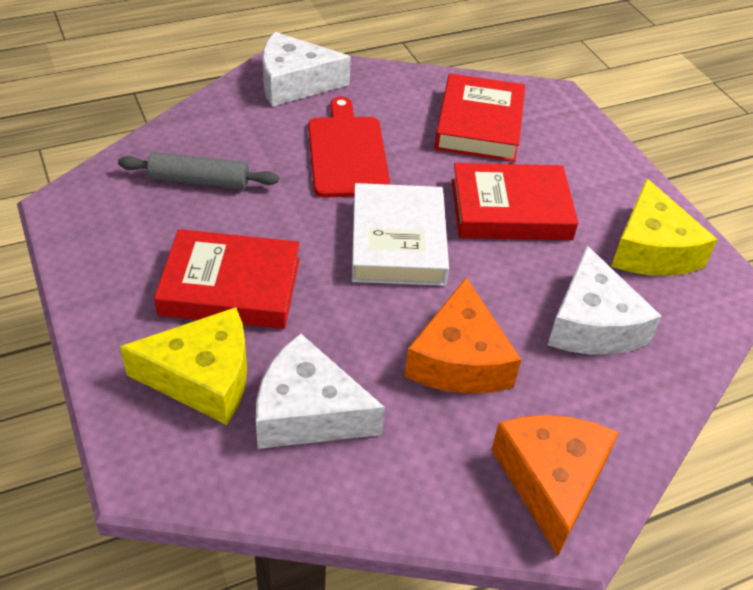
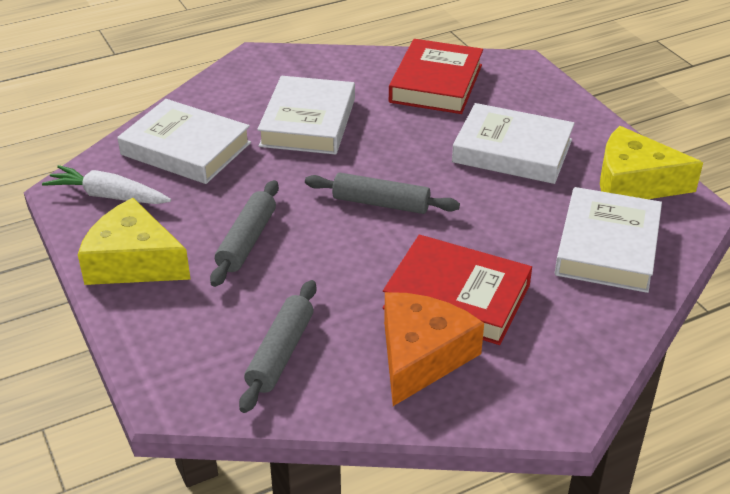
grey rolling pin: [118,152,279,189] = 1 -> [210,180,279,287] [239,280,316,413] [305,172,460,214] = 3
orange cheese: [404,277,521,394] [491,415,619,556] = 2 -> [384,292,484,406] = 1
red book: [154,229,300,329] [435,74,525,162] [452,163,578,240] = 3 -> [383,235,532,345] [389,39,483,114] = 2
red cutting board: [308,97,391,197] = 1 -> none = 0
white book: [352,183,449,286] = 1 -> [117,99,251,184] [257,76,355,155] [452,103,575,184] [555,187,662,293] = 4
white carrot: none = 0 -> [42,165,171,204] = 1
white cheese: [256,333,385,449] [262,32,351,107] [548,245,662,355] = 3 -> none = 0

